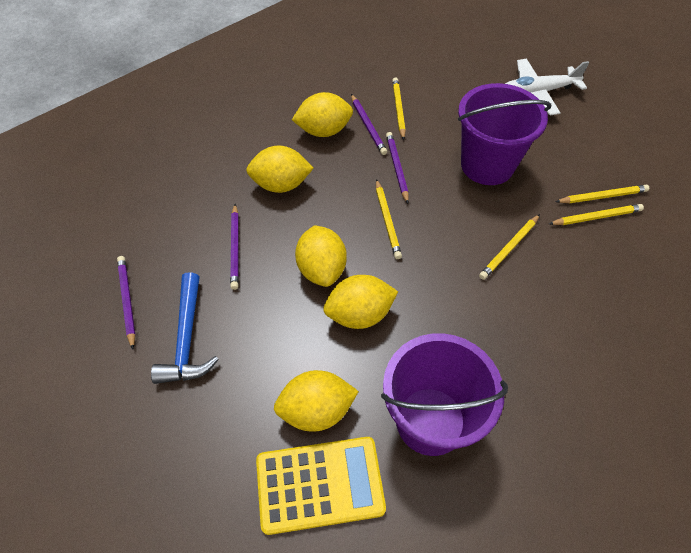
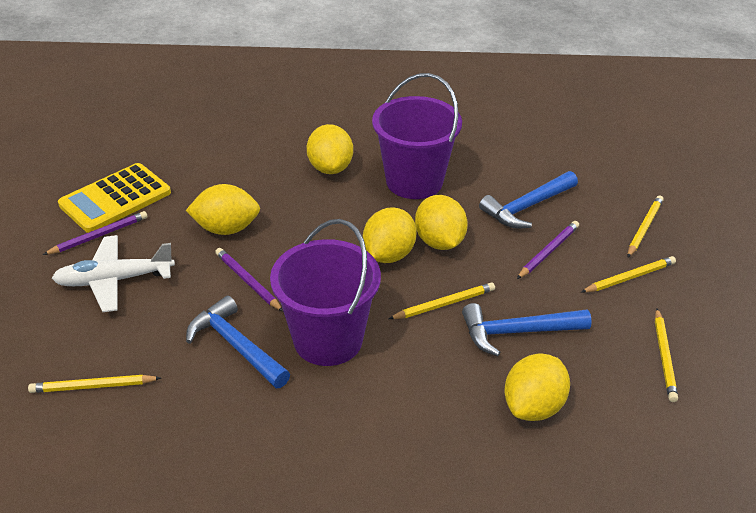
blue hammer: [151,272,219,384] = 1 -> [186,296,290,388] [462,303,592,356] [479,171,578,229] = 3
purple pencil: [117,256,136,349] [230,204,239,290] [351,94,387,155] [386,132,409,204] = 4 -> [43,211,147,255] [215,248,283,311] [517,221,579,279] = 3

